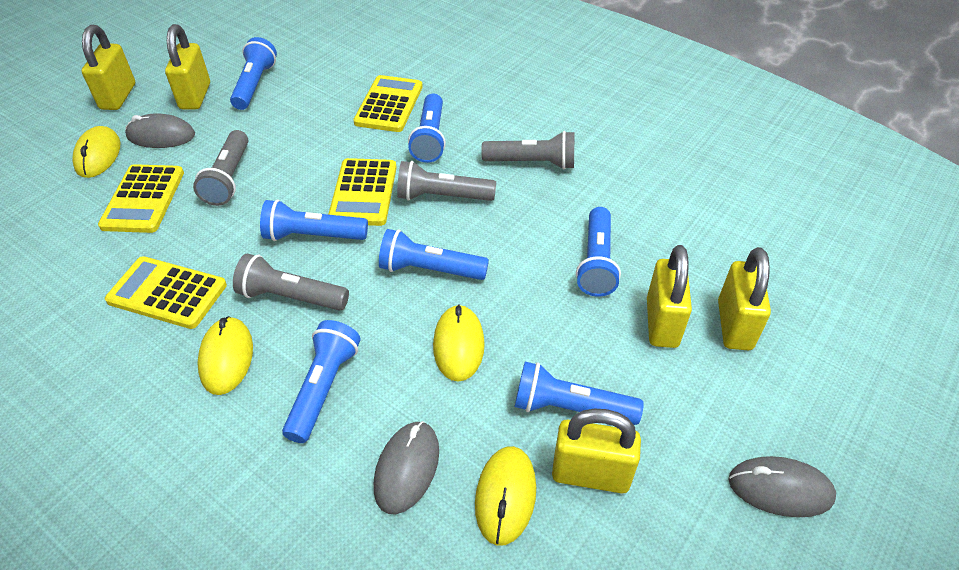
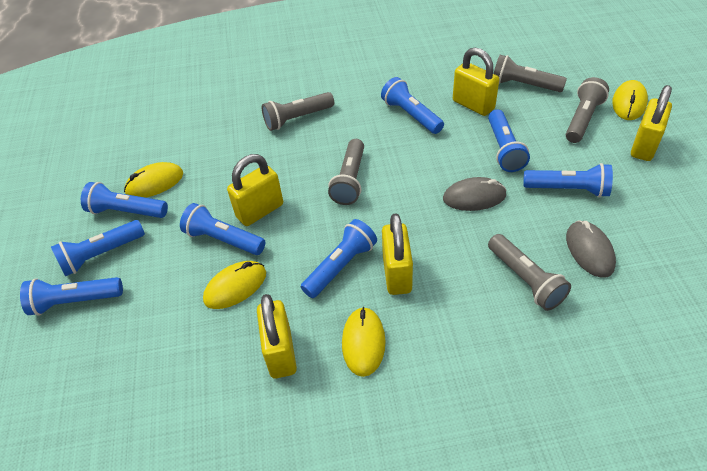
blue flashlight: [230,37,277,110] [260,199,368,241] [282,320,361,443] [379,229,489,280] [408,93,446,163] [515,362,644,425] [576,207,621,297] = 7 -> [20,277,123,316] [51,220,145,276] [81,182,168,218] [180,203,265,255] [301,219,377,298] [381,77,444,134] [488,109,530,172] [523,163,613,198] = 8
grey flashlight: [193,130,248,206] [233,254,349,311] [397,161,496,201] [481,131,574,170] = 4 -> [262,92,334,131] [328,139,364,205] [488,234,571,311] [493,55,567,92] [566,77,609,143] = 5
grey mouse: [125,113,195,148] [374,421,439,515] [728,456,836,517] = 3 -> [443,177,507,211] [566,220,616,278] = 2
yellow calculator: [98,164,184,233] [105,256,227,329] [328,158,397,226] [353,75,423,132] = 4 -> none = 0

